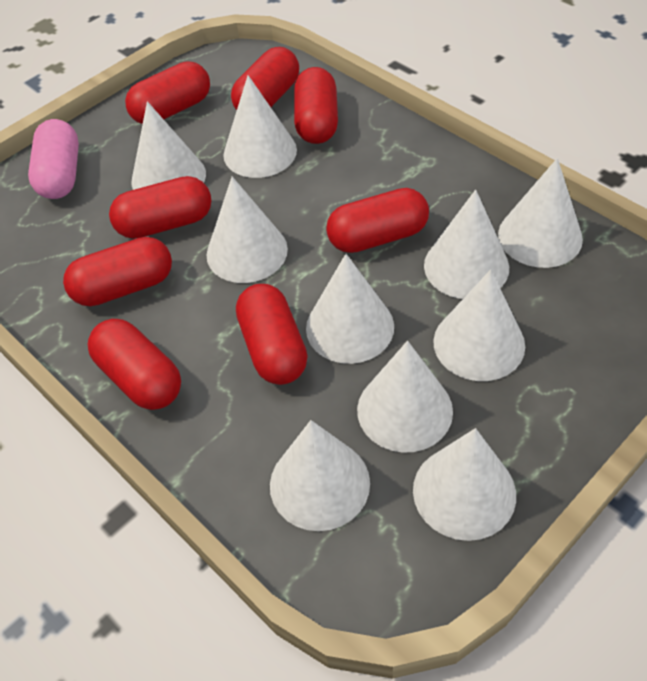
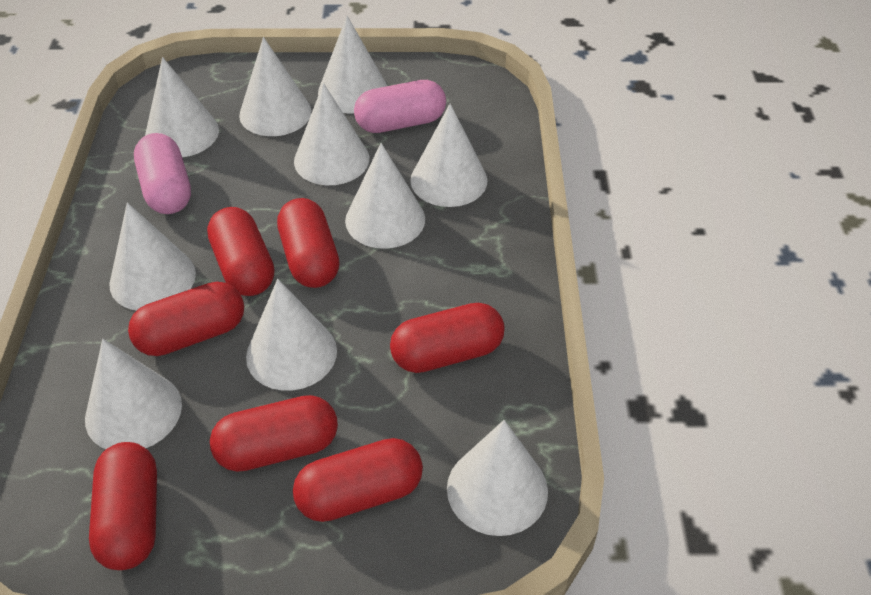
pink capsule: [28,119,79,199] = 1 -> [134,133,191,214] [354,80,446,133] = 2
red capsule: [63,237,172,306] [87,319,181,410] [109,176,211,239] [125,61,210,124] [231,47,299,110] [236,284,307,385] [294,67,338,144] [326,188,429,253] = 8 -> [89,442,157,570] [128,282,244,356] [207,207,274,296] [210,395,338,472] [277,198,340,288] [293,438,423,522] [390,303,505,373] = 7

